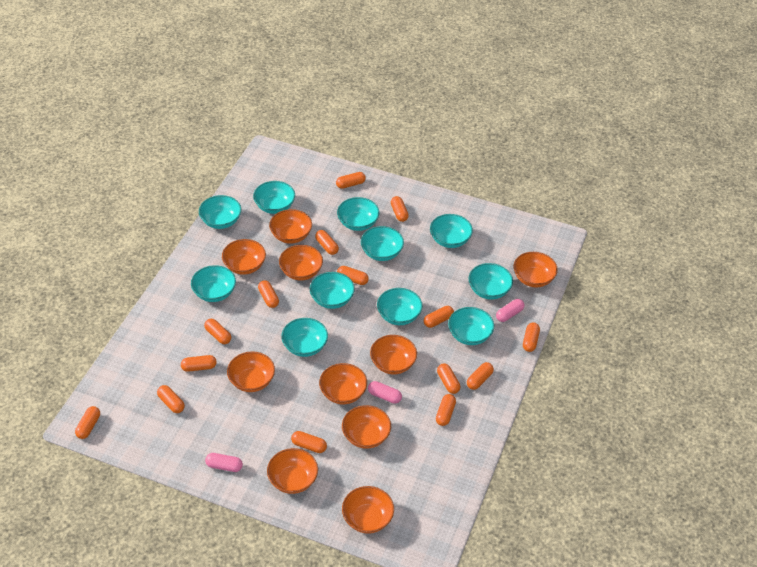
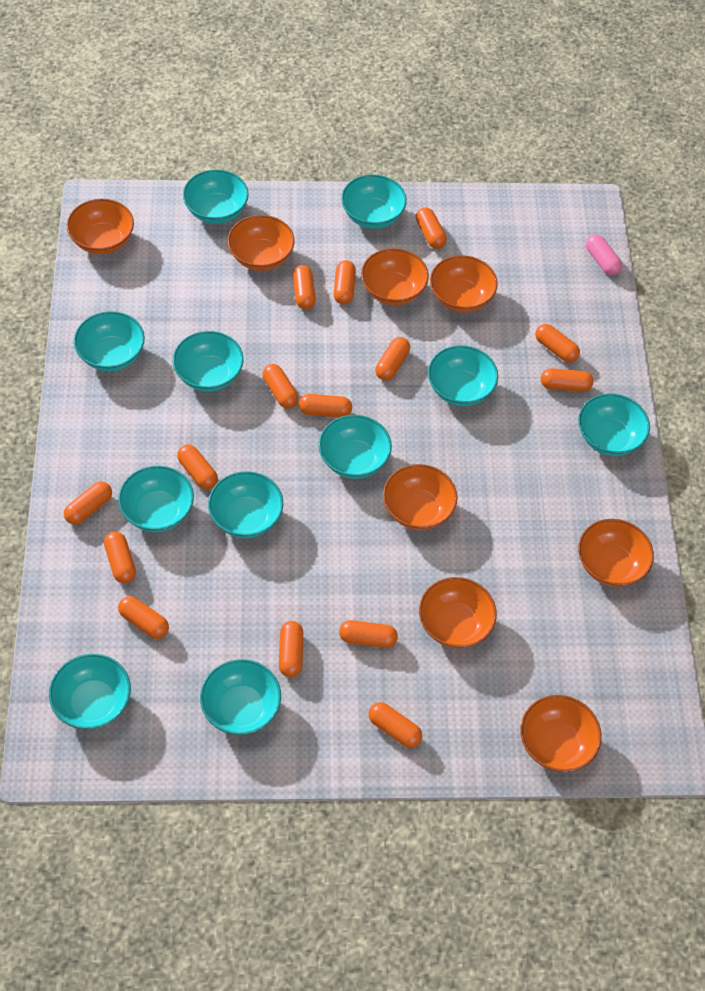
orange bowl: [222,239,266,275] [227,351,275,392] [267,448,318,494] [269,209,312,244] [279,245,323,280] [319,363,367,404] [342,405,391,449] [342,486,394,534] [370,335,417,374] [514,252,558,288] = 10 -> [67,199,134,254] [227,215,295,271] [361,248,429,305] [383,464,457,530] [419,577,497,648] [430,255,498,313] [520,695,602,772] [578,519,654,587] = 8
pink capsule: [205,453,243,472] [368,381,402,404] [496,299,524,322] = 3 -> [586,235,622,275] = 1

